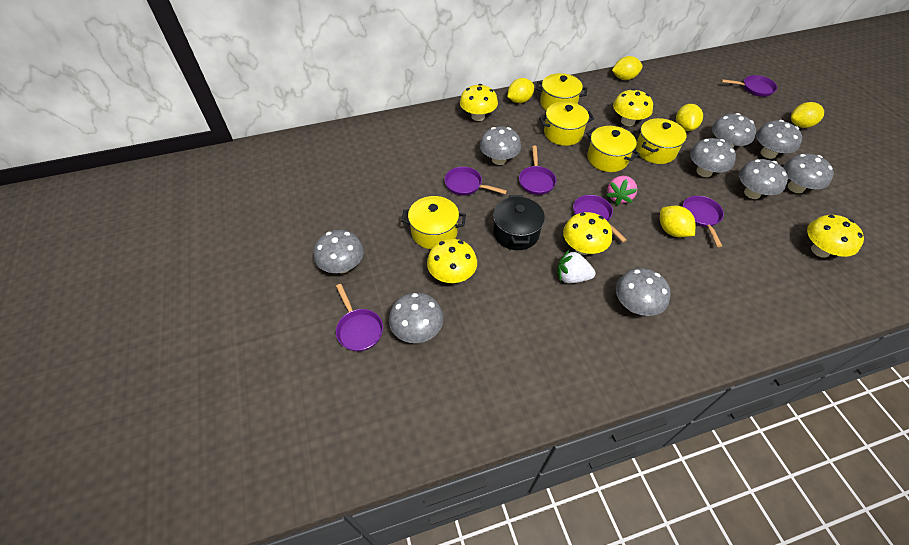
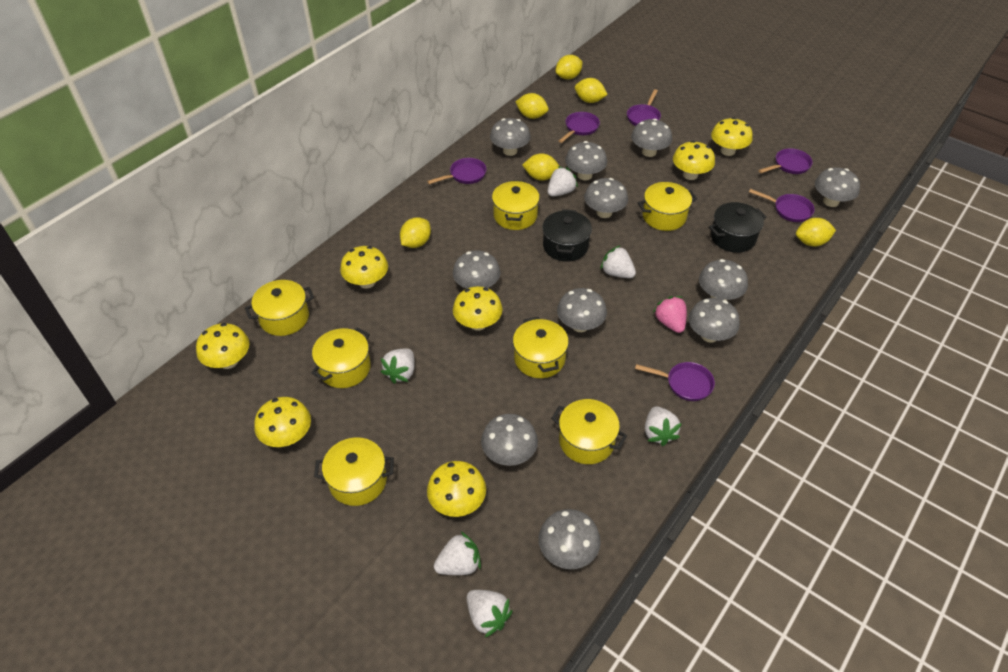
black pot: [493,195,545,250] = 1 -> [542,209,592,262] [709,202,767,253] = 2
grey mushroom: [314,230,364,273] [389,293,444,343] [480,126,521,165] [616,268,671,316] [690,138,736,177] [712,113,756,147] [739,159,788,199] [756,120,802,159] [784,153,834,193] = 9 -> [453,250,501,289] [481,414,538,466] [490,118,531,156] [538,509,601,569] [557,288,607,332] [565,141,607,180] [584,178,628,218] [631,119,672,157] [689,298,740,342] [699,259,748,300] [815,167,860,207] = 11
white strawberry: [557,250,596,283] = 1 -> [381,348,415,384] [434,532,481,575] [467,590,513,637] [547,166,578,197] [600,245,636,278] [645,406,682,446] = 6
yellow lemon: [507,78,534,103] [612,56,643,80] [660,206,695,237] [676,104,703,131] [791,102,824,128] = 5 -> [400,217,431,248] [516,93,548,119] [522,153,560,180] [556,55,583,79] [575,78,608,103] [796,218,836,246] = 6
yellow mushroom: [427,239,477,283] [460,84,498,121] [563,212,612,255] [613,89,653,126] [807,215,864,258] = 5 -> [196,323,249,369] [254,397,311,447] [340,246,388,289] [427,461,486,517] [453,286,503,331] [673,141,715,180] [711,117,752,156] = 7
yellow pot: [401,196,466,249] [536,73,587,110] [539,102,594,146] [586,126,640,172] [636,118,686,164] = 5 -> [245,280,314,336] [311,327,371,388] [314,437,394,506] [492,180,540,230] [513,317,569,378] [551,399,627,464] [638,182,697,231] = 7

